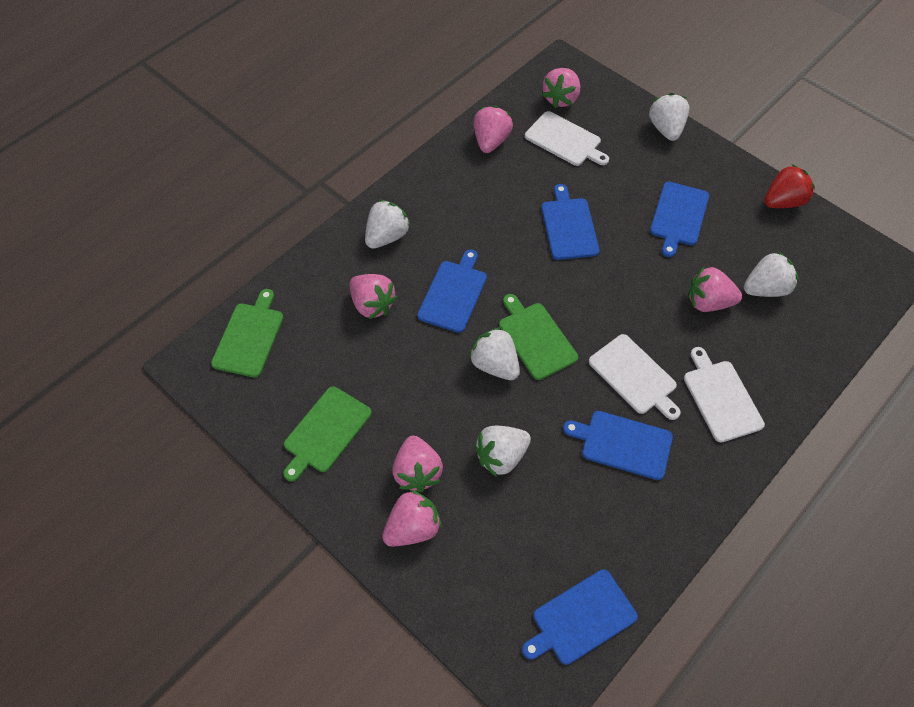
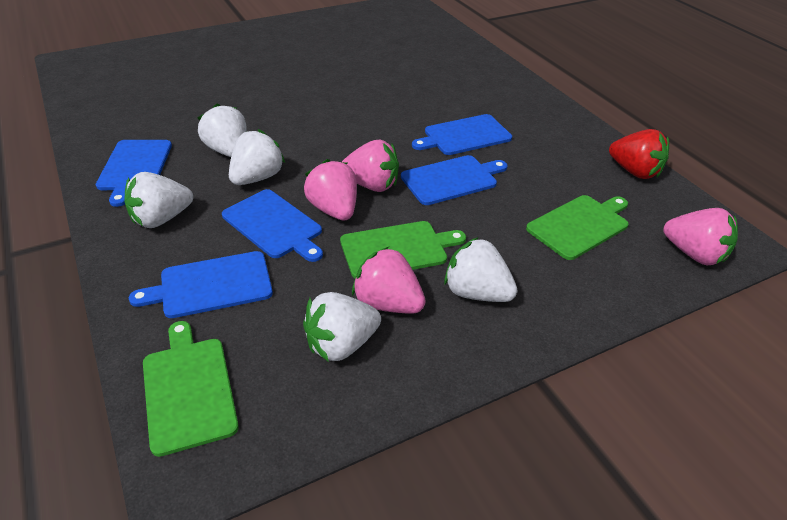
pink strawberry: [349,274,397,319] [382,490,442,547] [392,436,443,492] [473,106,513,153] [542,68,580,108] [688,266,742,312] = 6 -> [304,159,357,221] [342,140,399,192] [352,247,426,313] [663,208,738,265] = 4
white cutting board: [525,111,609,166] [589,334,681,420] [684,347,765,443] = 3 -> none = 0

